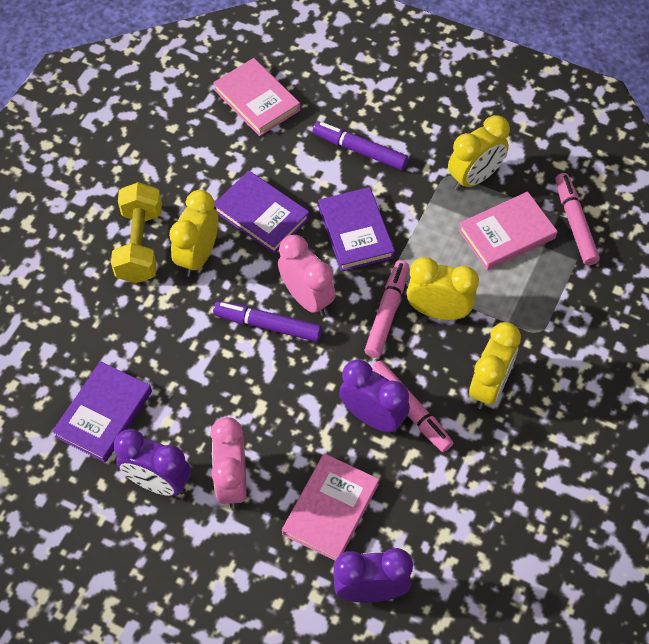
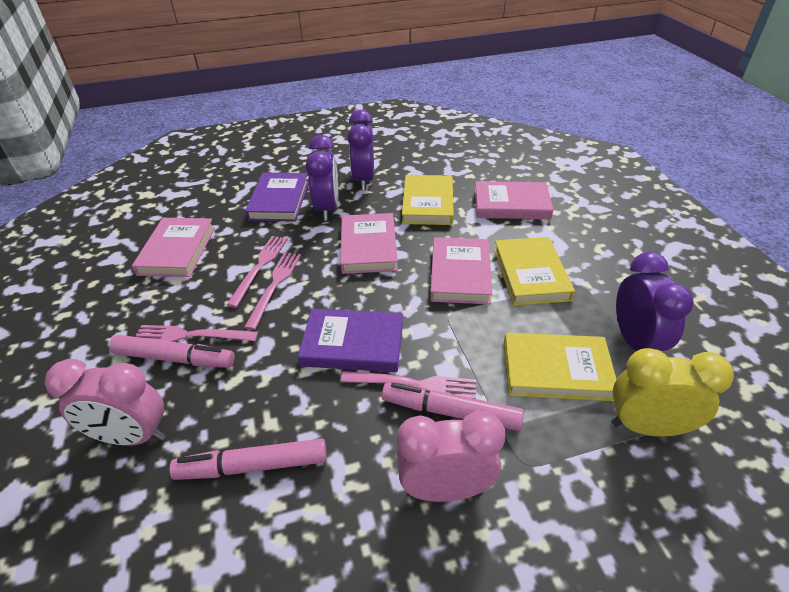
pink book: [213,58,300,136] [282,453,379,561] [458,192,558,270] = 3 -> [132,218,215,277] [340,213,398,274] [430,237,492,304] [474,181,554,219] = 4
pink fork: none = 0 -> [136,325,258,342] [226,236,288,308] [244,252,301,330] [341,371,476,399] = 4
purple book: [52,361,152,463] [214,171,310,254] [318,187,395,271] = 3 -> [245,173,309,222] [298,309,403,372] = 2
purple marker: [213,301,322,342] [312,121,408,170] = 2 -> none = 0
yellow book: none = 0 -> [402,175,454,225] [494,237,575,306] [504,333,616,401] = 3
yellow clock: [169,190,218,277] [407,257,479,320] [448,115,510,191] [469,322,521,409] = 4 -> [611,348,734,437] = 1
yellow dumbbell: [111,182,162,283] = 1 -> none = 0

